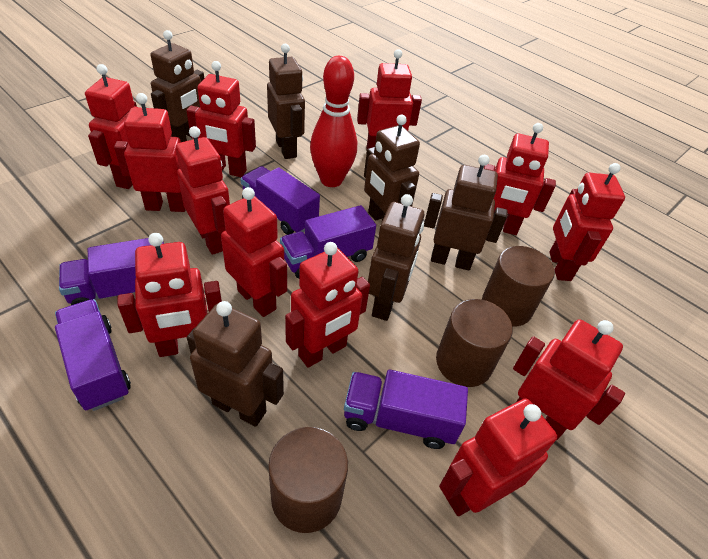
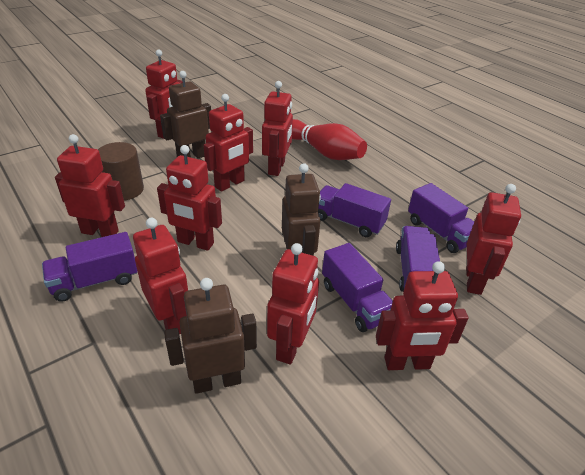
brown cylinder: [268,427,348,533] [436,299,513,387] [482,246,555,327] = 3 -> [98,142,144,201] = 1
brown robot: [151,30,204,142] [187,301,284,427] [267,44,305,159] [364,115,420,221] [368,194,424,321] [424,155,508,270] = 6 -> [160,71,211,158] [164,278,257,394] [282,163,321,256] = 3
red robot: [85,64,139,189] [114,93,185,212] [117,233,222,357] [176,126,230,255] [186,61,256,177] [221,187,287,317] [285,242,370,368] [357,49,422,149] [439,399,557,516] [483,123,556,235] [513,319,625,440] [549,163,625,281] = 12 -> [55,134,125,237] [133,217,188,334] [145,50,183,139] [157,145,222,251] [203,94,253,192] [262,81,293,176] [267,243,319,365] [376,261,468,370] [466,184,521,295] = 9

